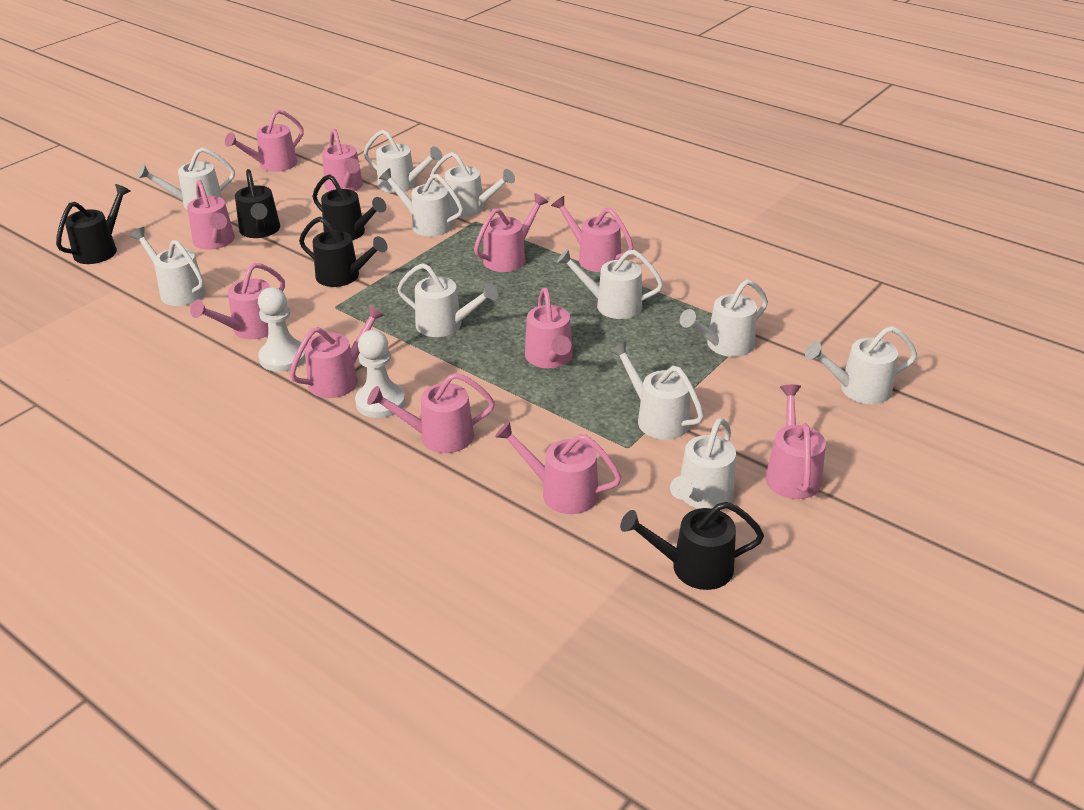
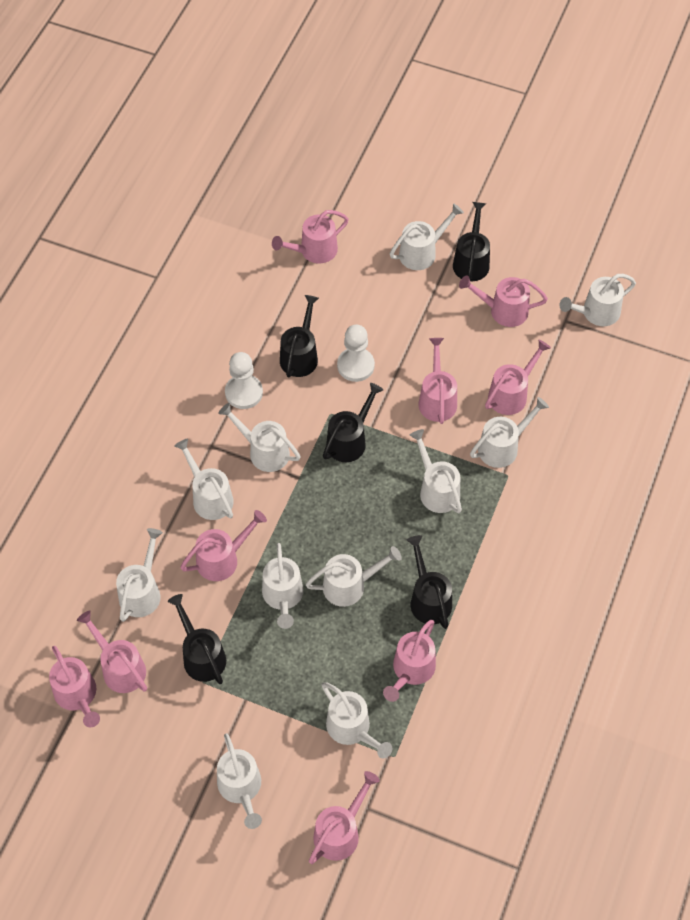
pink watering can: [187,180,235,250] [190,263,285,339] [225,109,304,172] [290,306,384,398] [322,128,363,191] [367,373,495,453] [474,193,548,272] [495,421,622,514] [525,288,573,368] [551,196,634,272] [765,385,826,499] = 11 -> [49,646,100,728] [77,610,147,693] [180,510,267,581] [272,210,349,263] [309,771,380,864] [383,620,436,702] [418,338,457,424] [459,275,548,327] [485,340,551,415] = 9

